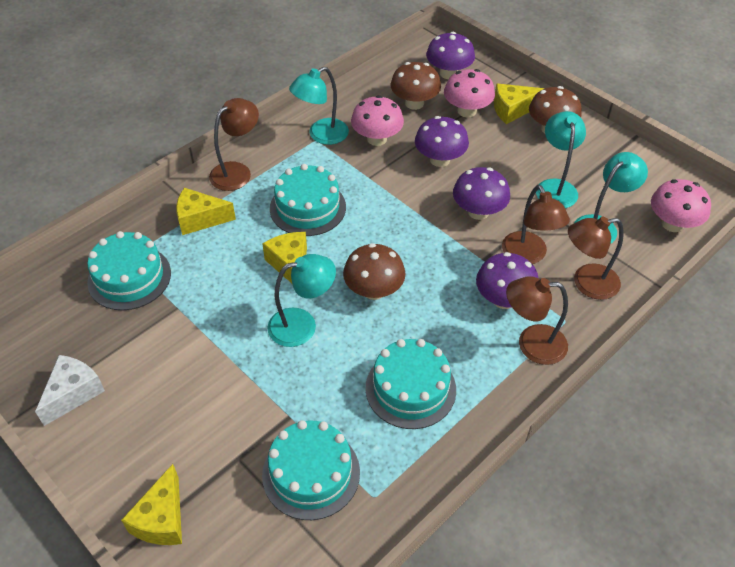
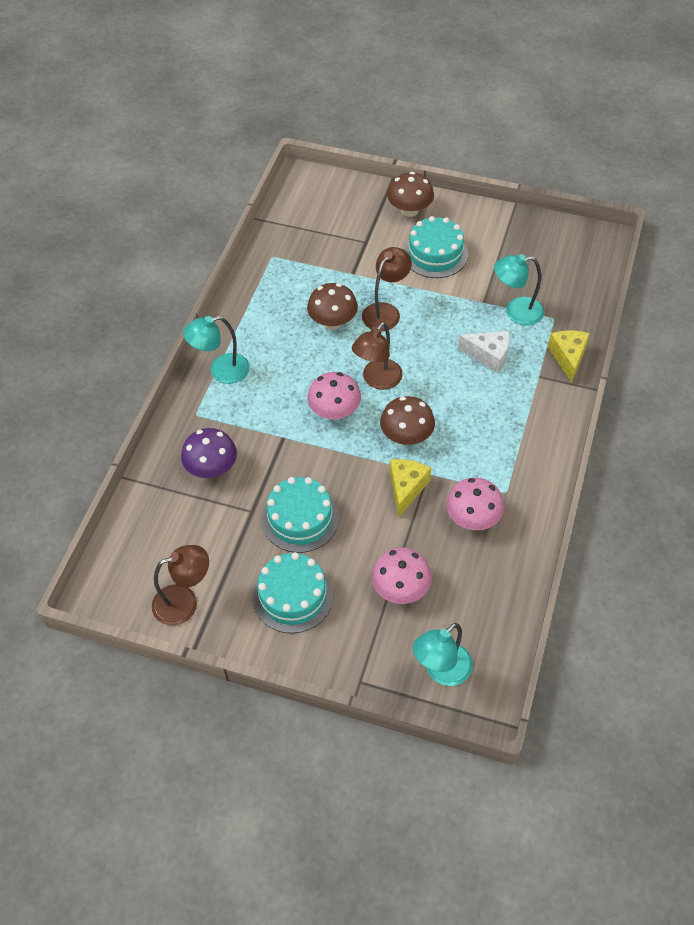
brown lamp: [209,98,259,191] [502,185,570,264] [506,276,568,365] [568,216,624,300] = 4 -> [152,545,209,626] [352,322,403,390] [362,247,412,331] = 3
purple mushroom: [415,116,469,167] [426,32,475,79] [453,167,510,220] [476,252,538,309] = 4 -> [181,428,237,478] = 1
turquoise cake: [87,231,171,310] [262,420,360,520] [270,164,346,236] [365,339,456,429] = 4 -> [253,552,333,633] [262,477,339,553] [403,216,468,278] = 3
turquoise lamp: [267,254,336,347] [289,66,349,145] [536,111,586,208] [574,152,648,244] = 4 -> [183,316,250,384] [413,623,473,686] [494,254,544,326] = 3
yellow cheese: [121,464,182,545] [176,188,236,235] [262,232,307,283] [494,83,545,124] = 4 -> [390,459,431,518] [548,331,590,383] = 2

